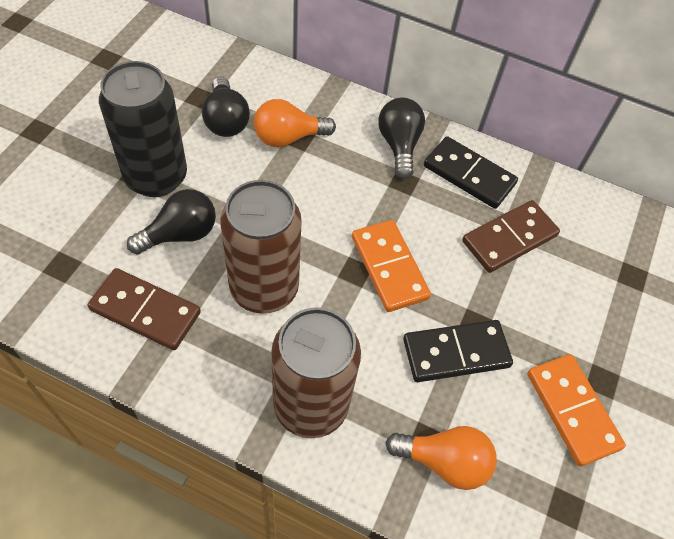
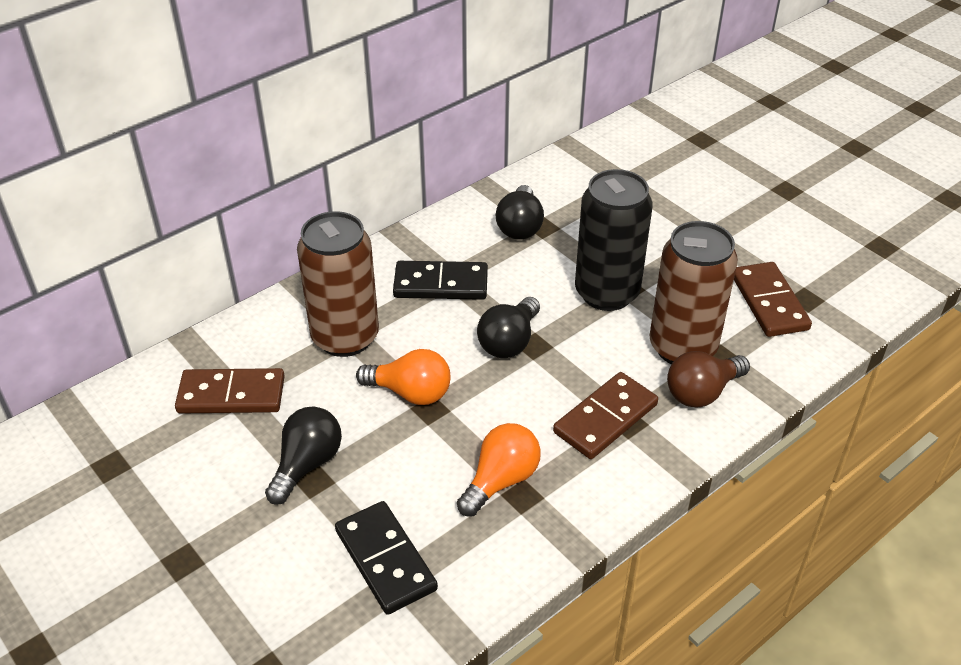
brown domino: [88,268,201,350] [462,200,560,273] = 2 -> [175,368,285,414] [553,372,658,459] [734,262,812,337] = 3
brown light bulb: none = 0 -> [667,351,750,408] = 1
orange domino: [352,220,431,312] [527,354,626,467] = 2 -> none = 0

